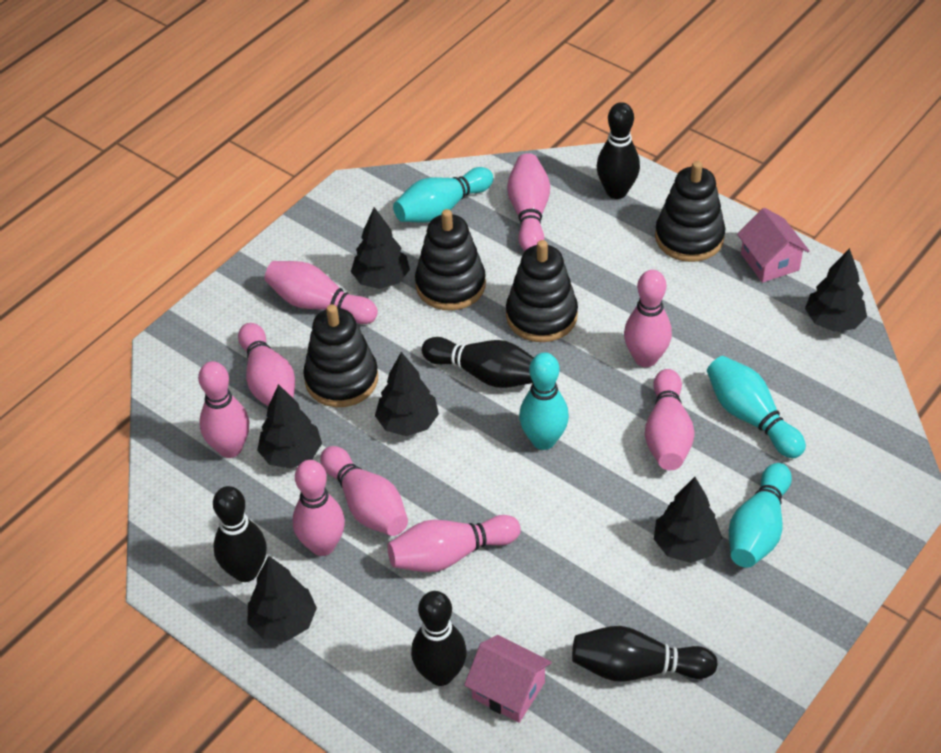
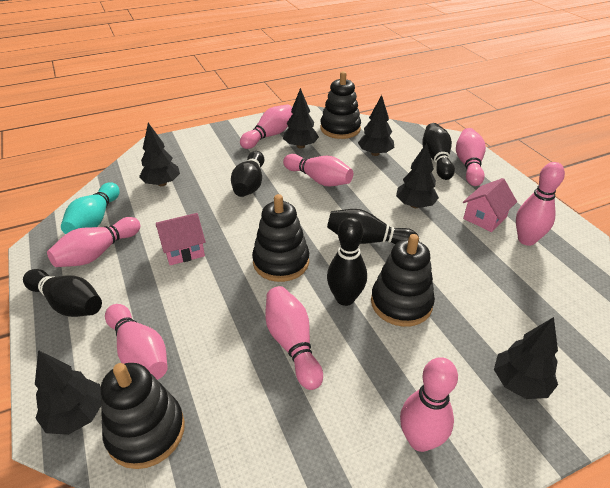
pink bowling pin: [198,361,250,458] [238,323,295,406] [264,261,378,324] [293,460,345,556] [320,446,408,536] [387,515,521,572] [507,153,550,251] [624,270,672,367] [645,369,695,470] = 9 -> [47,217,140,267] [105,304,168,380] [240,104,293,149] [265,286,323,390] [283,154,353,186] [400,357,458,452] [456,128,486,186] [516,162,565,246] = 8
turquoise bowling pin: [393,167,493,222] [519,352,569,450] [707,356,806,458] [729,463,792,568] = 4 -> [61,182,120,234] = 1

